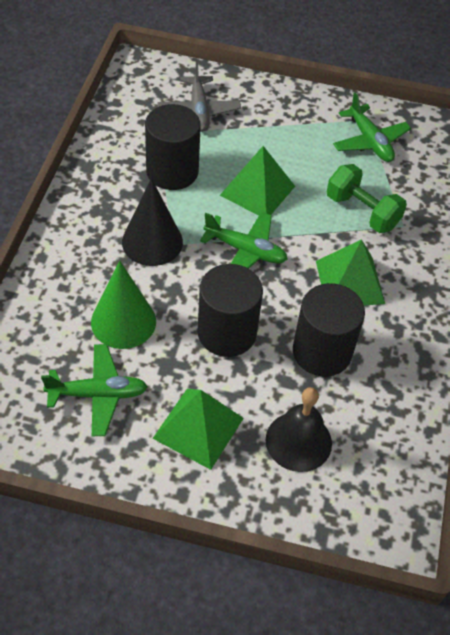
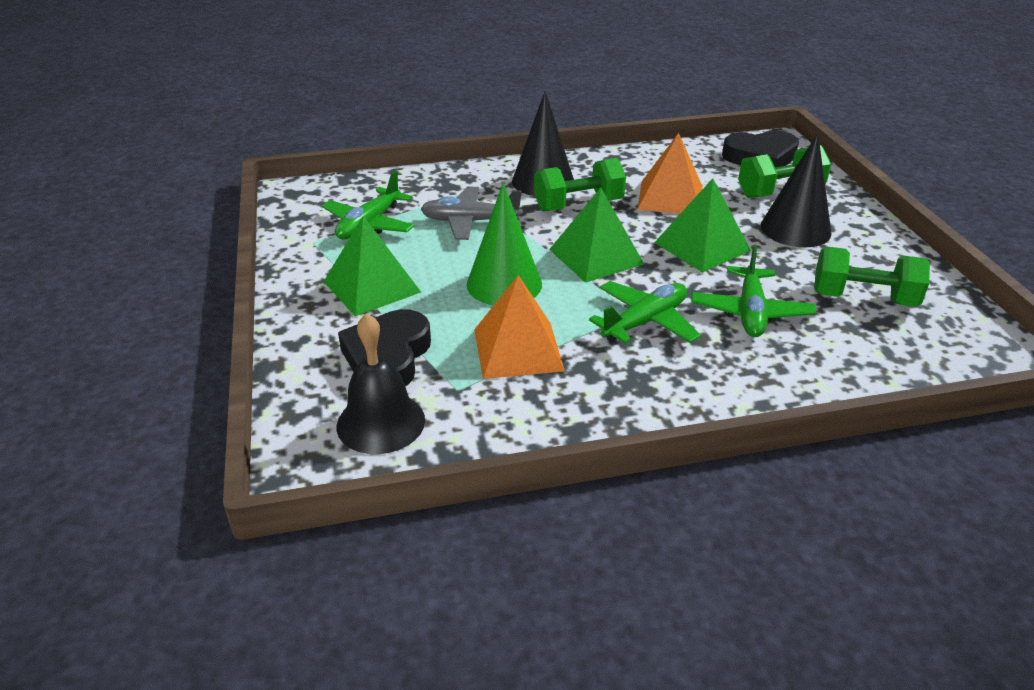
black cone: [122,178,183,266] = 1 -> [512,91,574,196] [760,133,831,247] = 2
black cylinder: [145,104,201,190] [197,264,263,357] [293,283,365,377] = 3 -> none = 0
black heart: none = 0 -> [338,309,431,386] [722,130,799,168] = 2
green dumbbell: [327,164,407,233] = 1 -> [534,158,626,212] [738,145,831,198] [814,247,930,307] = 3
orange pyramid: none = 0 -> [474,275,565,379] [637,133,703,214] = 2

